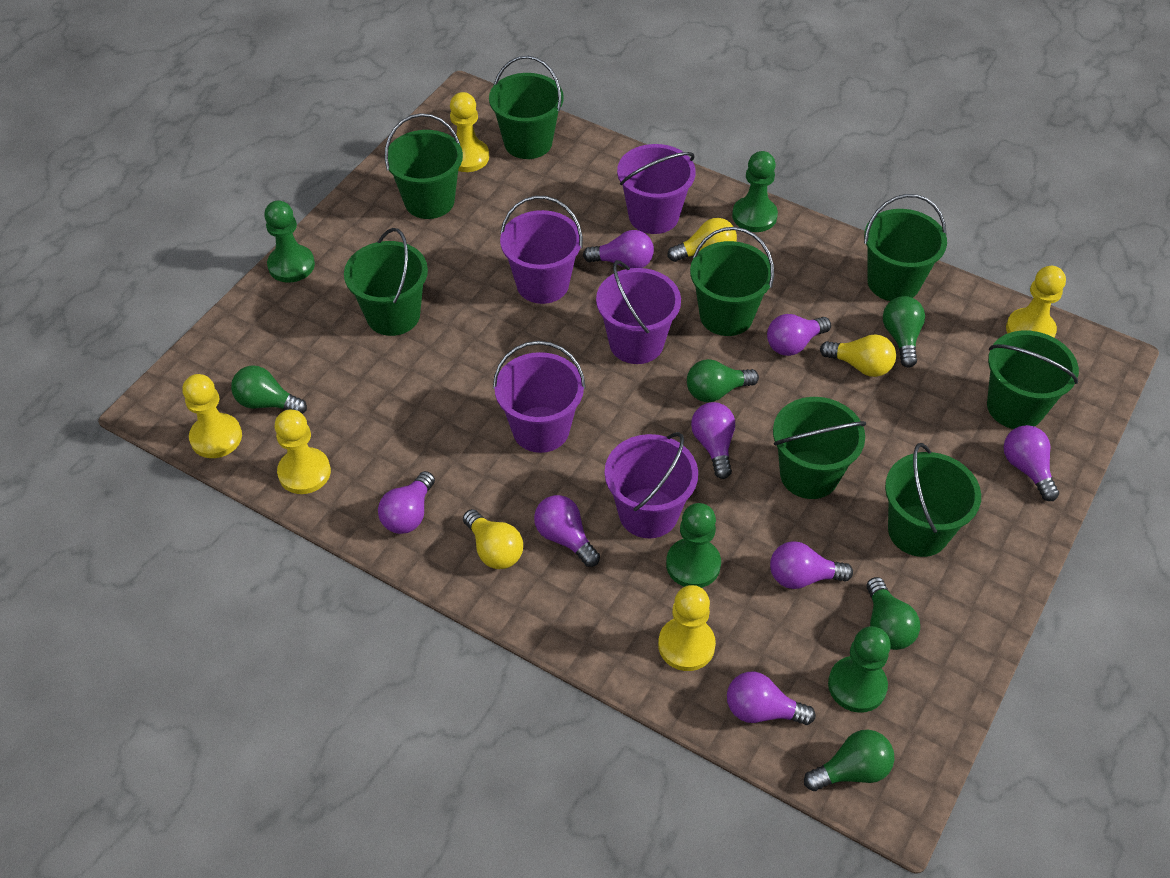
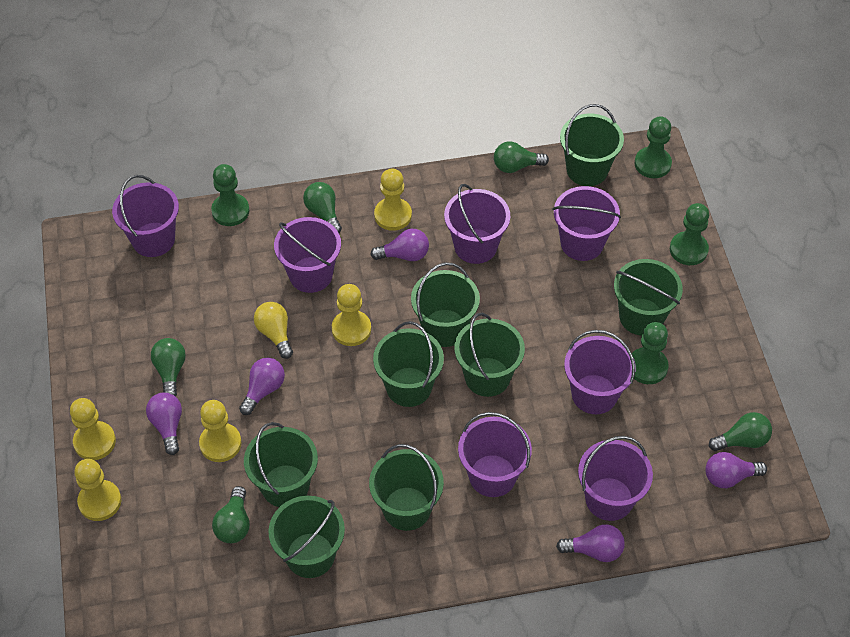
purple bucket: [493,341,586,453] [500,196,583,304] [596,260,681,364] [605,432,698,538] [617,144,696,234] = 5 -> [112,175,179,257] [274,217,341,293] [444,184,510,264] [458,412,532,497] [552,186,621,261] [564,330,635,414] [578,436,653,521] = 7
purple light bulb: [378,471,435,534] [534,495,600,567] [583,230,654,268] [691,402,735,479] [727,672,815,725] [767,314,831,356] [770,541,853,589] [1004,425,1059,501] = 8 -> [146,393,182,455] [239,358,285,415] [371,229,429,261] [556,524,625,562] [705,452,767,488] = 5
yellow light bulb: [463,509,523,569] [667,218,737,262] [820,334,896,377] = 3 -> [254,302,293,359] = 1

